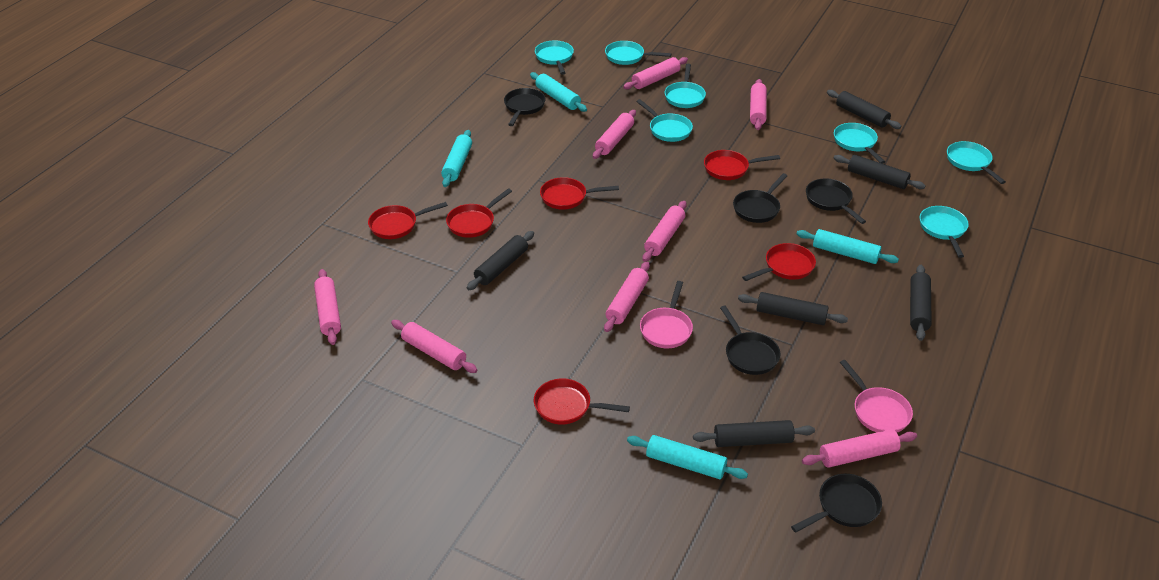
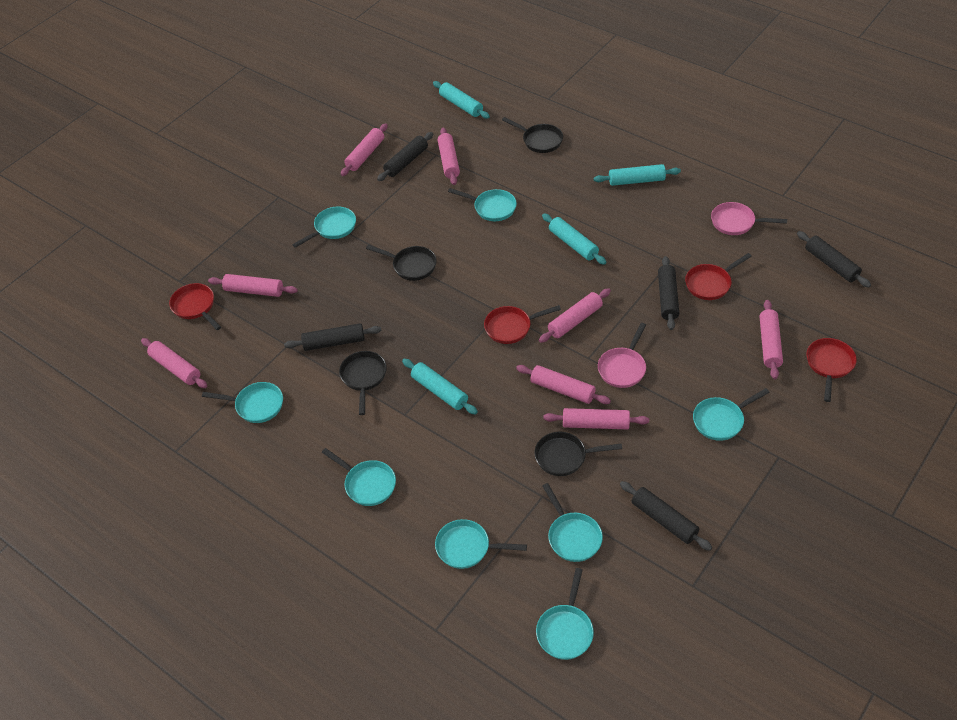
black pan: [504,88,545,126] [720,306,781,375] [733,173,787,223] [791,474,882,533] [806,179,866,224] = 5 -> [339,351,387,415] [366,245,437,281] [502,117,563,153] [535,432,622,476] = 4
black rolling pin: [467,231,534,290] [693,420,815,447] [738,292,848,325] [827,90,901,129] [834,155,926,189] [910,265,932,341] = 6 -> [284,323,381,351] [377,132,433,181] [620,481,712,551] [658,256,679,330] [797,231,871,288] = 5
red pan: [368,202,448,239] [446,188,512,238] [534,378,630,425] [540,177,619,210] [704,150,780,180] [742,243,816,281] = 6 -> [169,283,221,330] [484,305,561,344] [685,253,752,300] [807,338,857,402] = 4
turquoise pan: [535,40,574,75] [605,41,671,65] [636,99,693,142] [665,64,706,108] [834,123,885,164] [920,206,969,258] [947,141,1006,184] = 7 -> [202,382,283,423] [292,207,356,248] [322,448,396,506] [435,519,527,569] [448,188,517,221] [536,568,594,660] [543,483,603,562] [693,388,770,441] = 8

